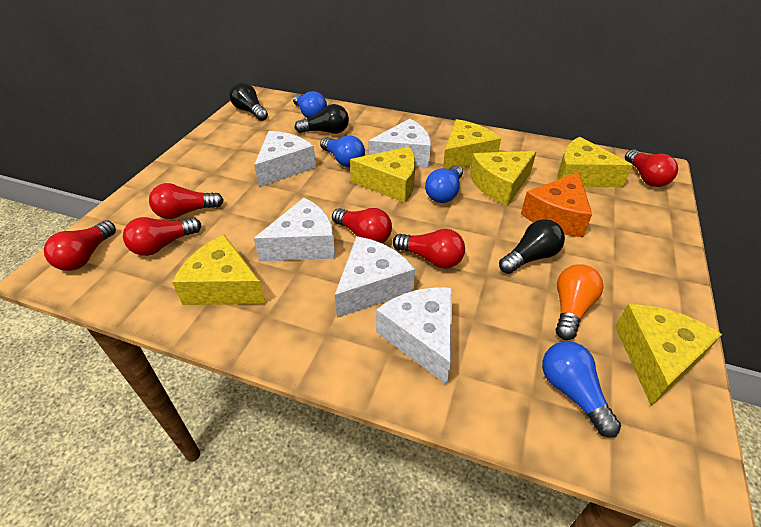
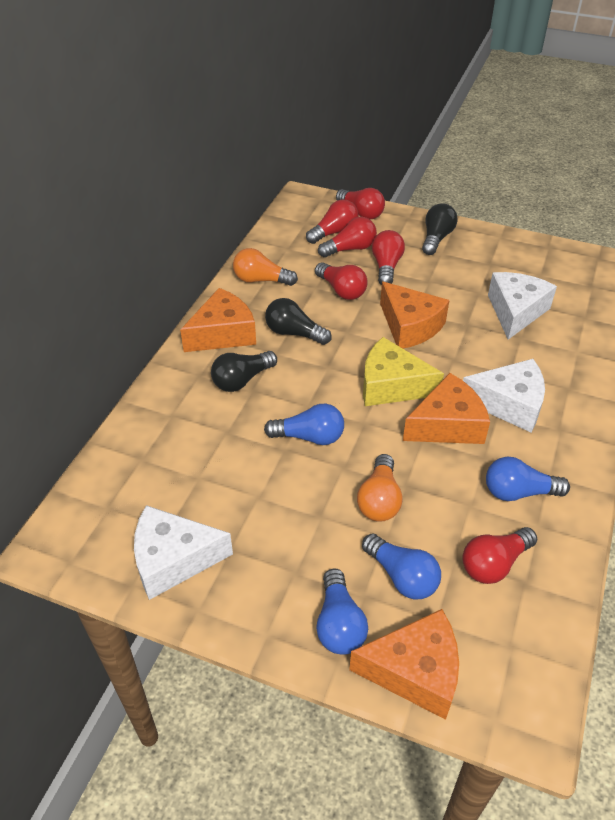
orange cheese: [521,172,592,237] = 1 -> [180,288,256,352] [349,609,459,720] [380,281,450,348] [403,373,490,444] = 4
orange light bulb: [556,264,603,340] = 1 -> [233,248,298,286] [357,454,403,522] = 2
white cheese: [254,131,316,187] [254,198,335,261] [335,236,415,318] [369,119,431,167] [376,287,452,384] = 5 -> [134,505,233,600] [463,359,545,433] [488,272,557,340] = 3
yellow cheese: [172,235,266,305] [350,147,416,203] [443,119,501,169] [470,151,537,206] [557,137,633,187] [615,304,722,406] = 6 -> [363,337,444,406] = 1

